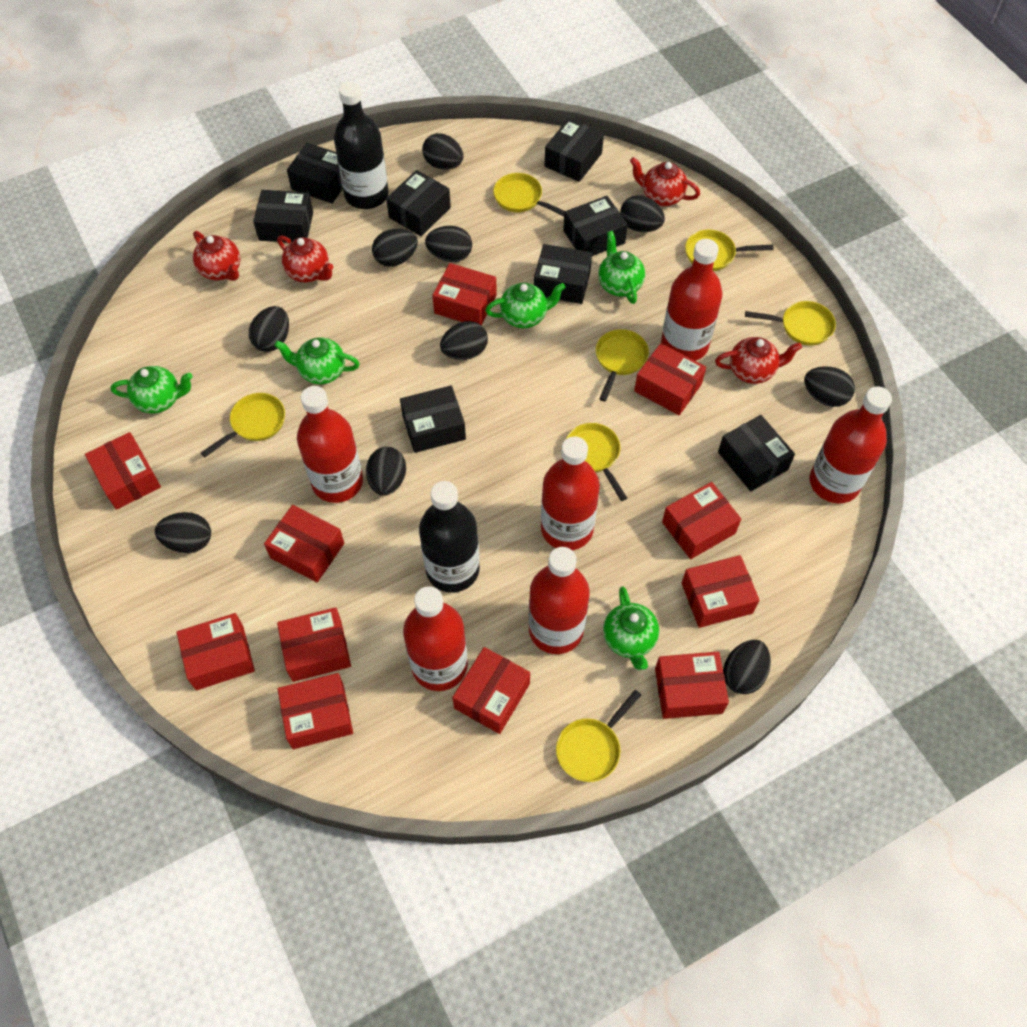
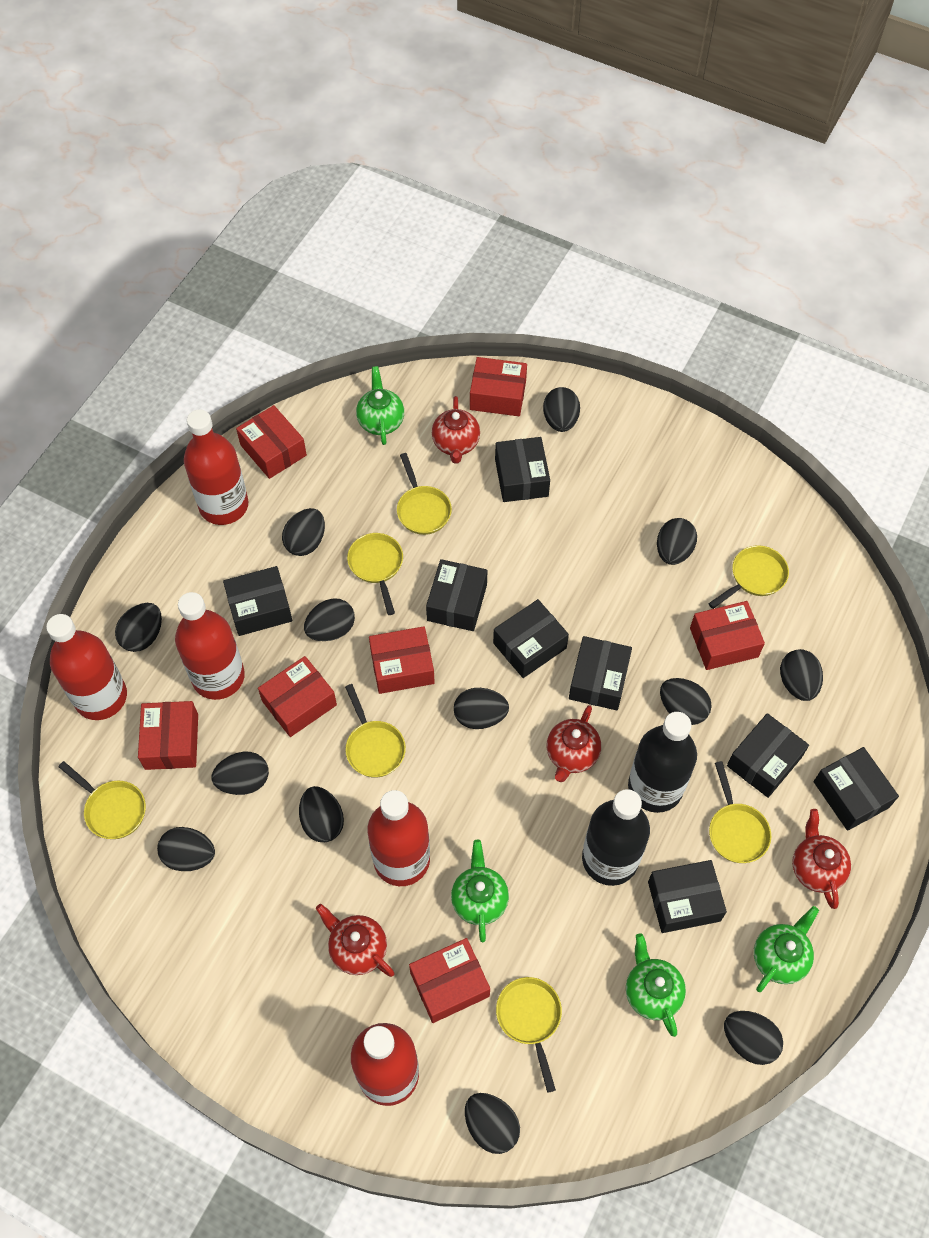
black egg: [155,512,211,553] [249,306,289,352] [366,447,406,496] [372,229,418,267] [422,133,463,170] [425,226,472,262] [440,321,488,360] [620,195,665,232] [723,640,771,694] [804,366,855,407] = 10 -> [115,603,162,652] [157,827,215,871] [212,752,269,795] [282,508,325,556] [299,786,344,842] [304,598,355,641] [454,688,509,729] [465,1093,520,1154] [543,387,580,432] [657,518,697,565] [660,678,712,725] [724,1011,783,1065] [780,649,823,701] = 13
green teapot: [111,366,193,414] [274,337,360,384] [485,283,565,328] [598,231,645,304] [603,586,659,670] = 5 -> [356,366,404,445] [451,840,509,942] [626,933,686,1037] [754,906,819,992] = 4
red bottle: [297,386,363,503] [403,586,468,691] [528,547,590,654] [541,436,600,550] [661,239,722,361] [810,387,892,504] = 6 -> [46,614,127,720] [175,592,245,700] [184,409,248,525] [351,1023,419,1106] [367,790,430,886] = 5
red box: [85,432,161,510] [177,613,255,690] [264,505,344,582] [277,607,351,682] [278,673,353,749] [432,263,497,325] [452,647,530,734] [634,343,706,415] [655,651,729,719] [662,482,741,559] [682,555,760,628] = 11 -> [138,701,198,770] [236,405,307,479] [258,656,337,737] [369,626,435,694] [409,938,490,1023] [470,357,527,416] [690,601,765,670] = 7

